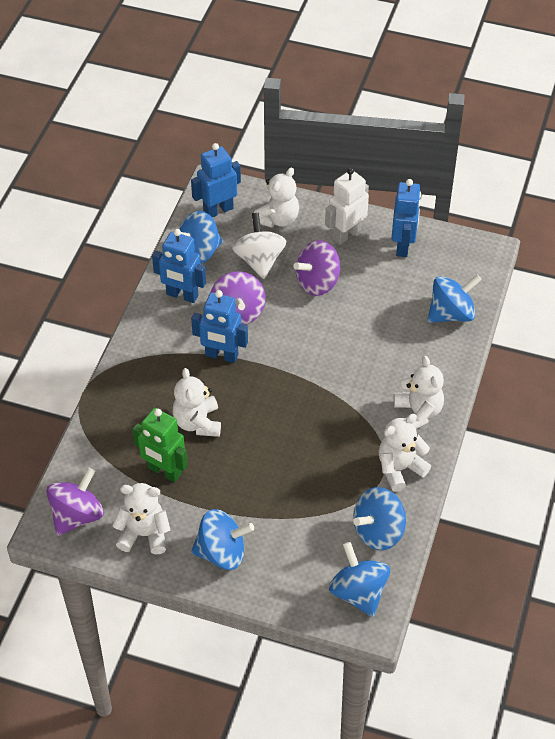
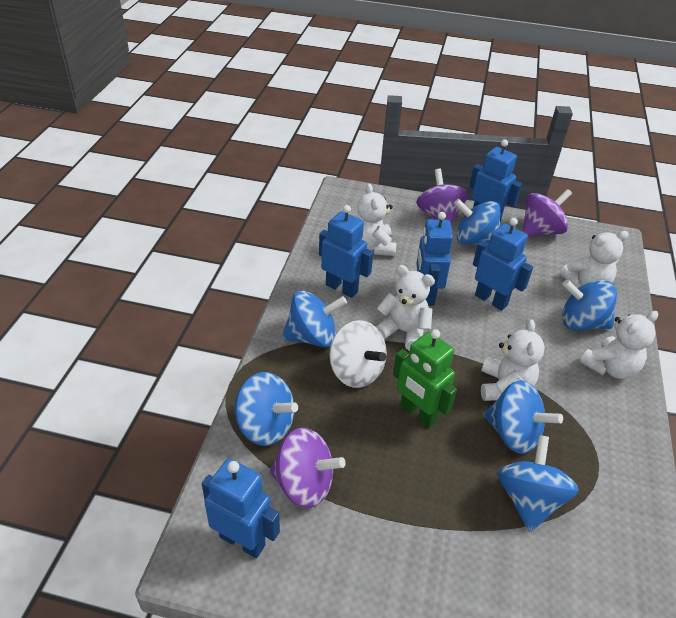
blue robot: [152,229,206,303] [191,143,241,217] [191,290,248,363] [391,179,421,257] = 4 -> [201,458,280,558] [319,205,373,298] [416,212,453,306] [469,140,522,222] [473,218,533,311] = 5
blue spinning top: [173,211,223,264] [191,509,254,570] [329,542,390,617] [353,487,406,550] [428,274,482,323] = 5 -> [235,372,298,446] [282,291,347,347] [454,198,501,244] [483,380,563,454] [497,435,579,532] [562,280,617,331] = 6
white robot: [325,167,369,245] = 1 -> none = 0

